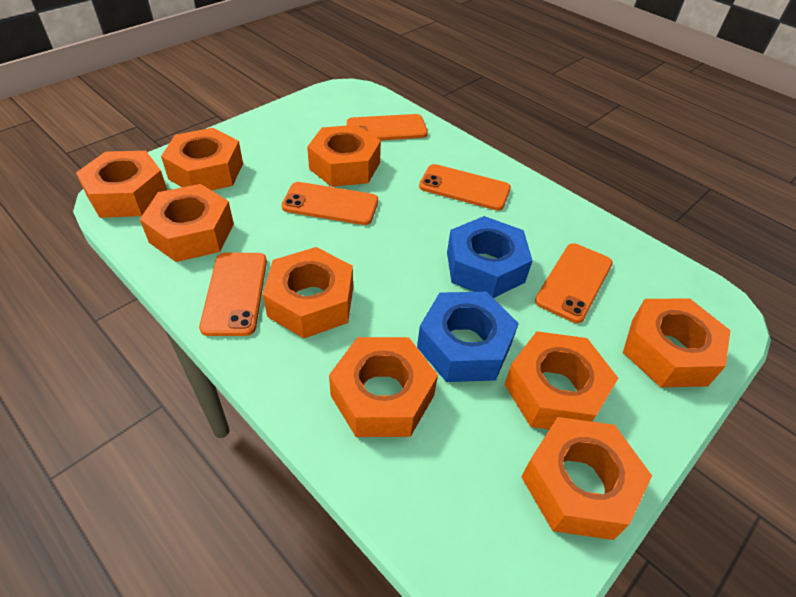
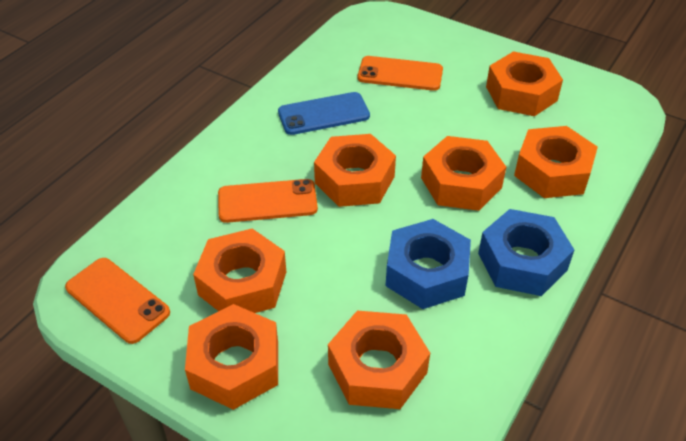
blue phone: none = 0 -> [278,92,370,135] = 1
orange nut: [76,151,167,218] [140,184,234,262] [161,128,243,190] [263,247,353,338] [307,125,381,187] [329,337,438,437] [504,331,618,429] [521,417,652,540] [623,298,731,387] = 9 -> [185,304,278,410] [193,228,286,313] [314,134,396,207] [328,310,430,409] [421,136,506,211] [486,51,563,116] [514,126,598,198] = 7
orange phone: [199,253,267,336] [281,182,378,225] [347,114,428,140] [419,164,511,211] [535,243,613,323] = 5 -> [65,258,170,344] [218,179,318,223] [358,56,443,91] = 3

